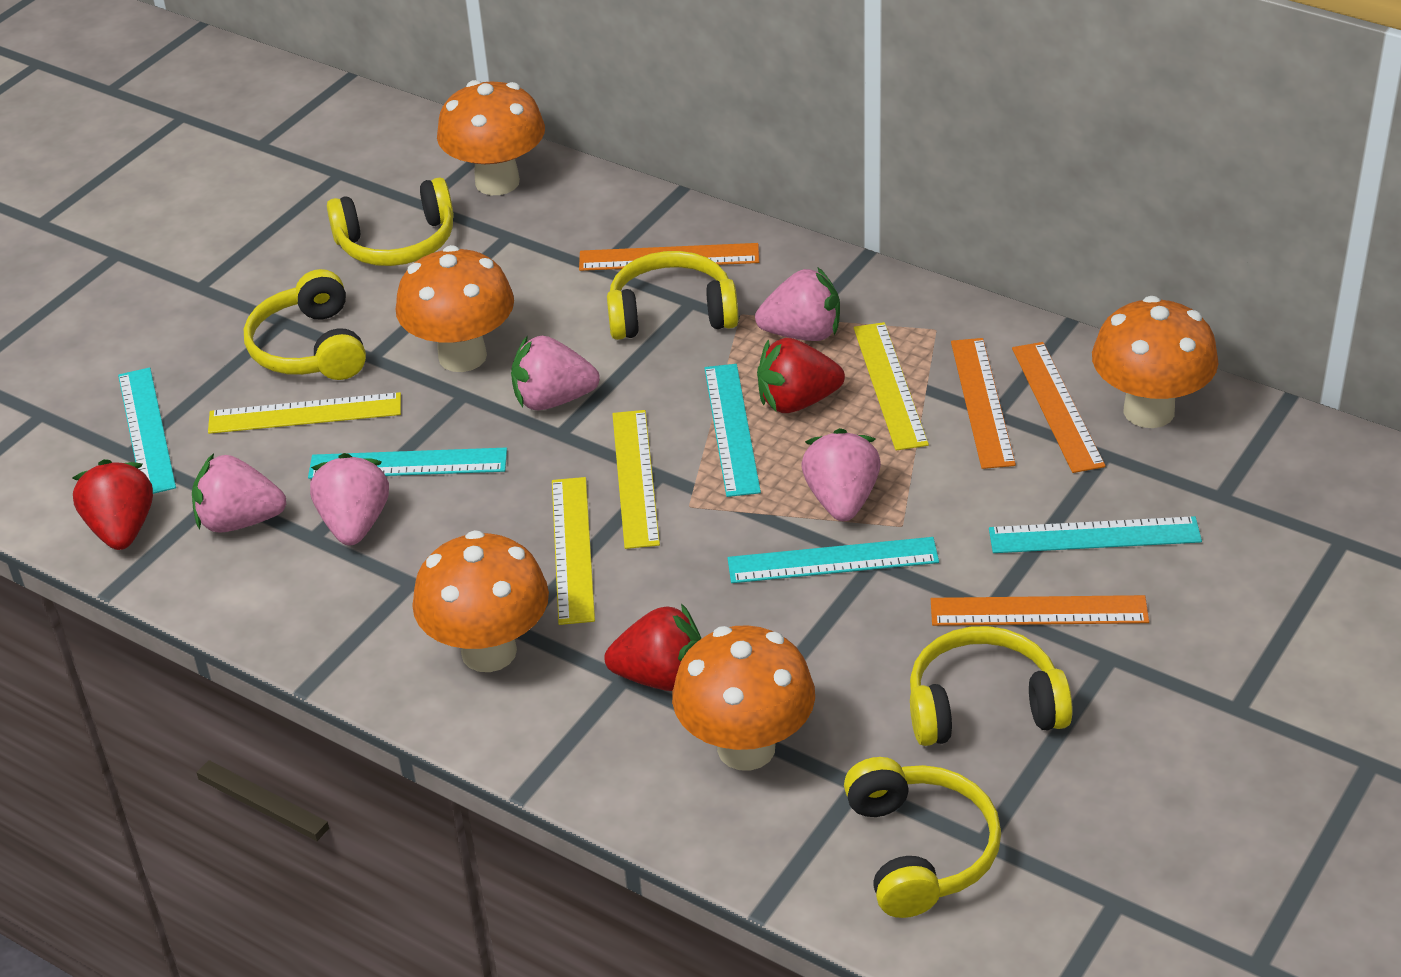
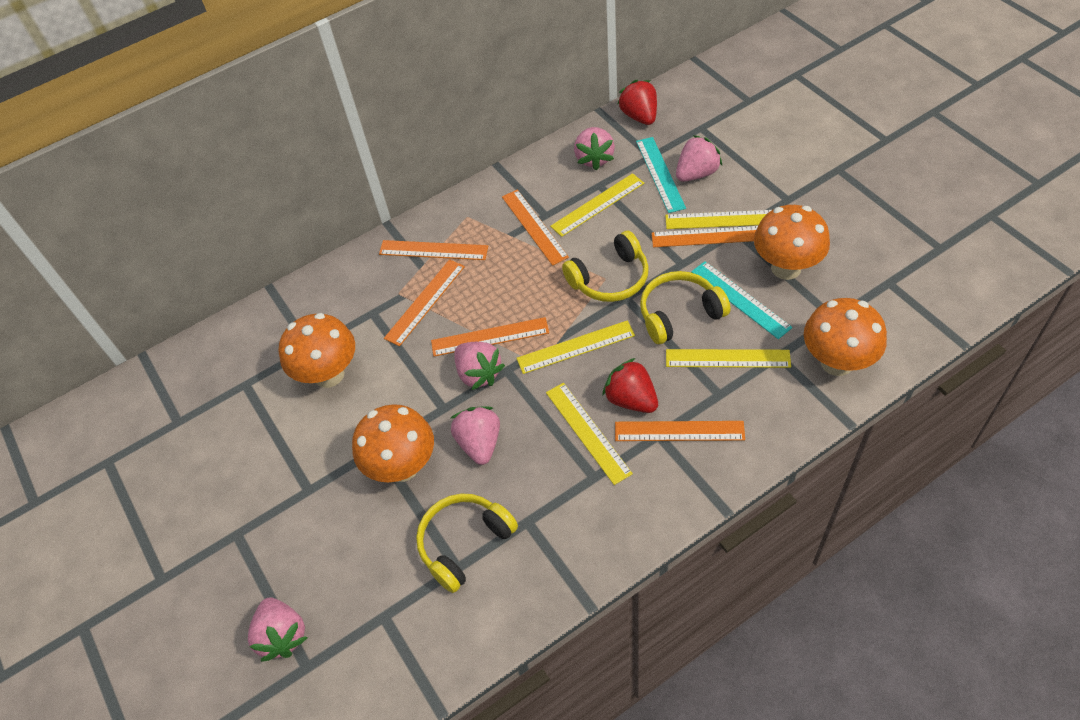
orange mushroom: [396,245,514,372] [412,530,549,672] [437,80,545,195] [672,625,815,771] [1092,296,1218,428] = 5 -> [279,313,355,388] [352,404,434,482] [754,205,830,280] [804,298,887,376] = 4
orange ruler: [579,243,759,271] [931,595,1149,626] [951,338,1016,469] [1012,342,1106,473] = 4 -> [379,240,488,260] [384,259,465,347] [431,317,549,357] [502,189,569,266] [615,421,745,441] [652,226,758,247] = 6
red strawberry: [72,459,153,550] [604,603,701,691] [757,338,845,413] = 3 -> [602,358,658,413] [618,80,657,125] = 2
turquoise ruler: [118,367,176,494] [308,448,507,479] [704,364,761,497] [728,537,939,583] [989,516,1202,553] = 5 -> [636,137,686,213] [691,261,792,339] = 2
yellow headphones: [244,269,366,380] [327,177,454,266] [607,251,739,340] [844,757,1001,918] [910,626,1073,746] = 5 -> [416,493,518,593] [562,231,649,302] [640,271,731,344] = 3
yellow ruler: [208,392,401,434] [552,477,595,625] [612,410,660,549] [853,322,929,451] = 4 -> [516,321,635,374] [546,383,633,485] [550,173,644,237] [665,210,771,229] [666,349,791,368] = 5

